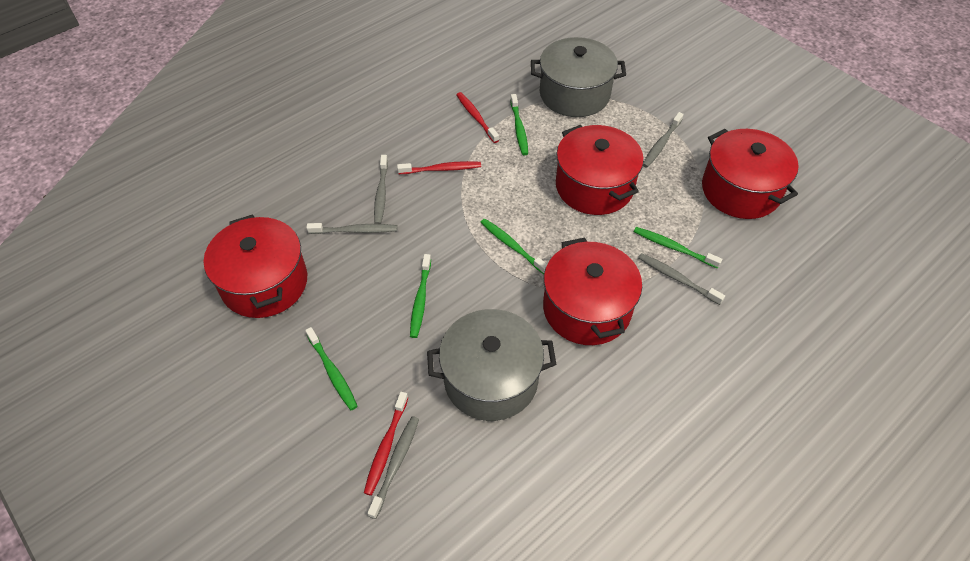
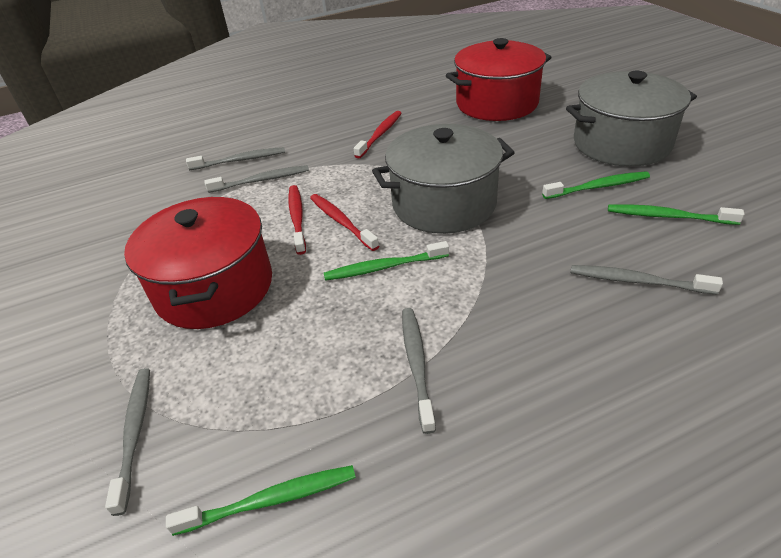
green toothbrush: [305,327,358,410] [410,254,431,338] [480,219,547,274] [510,94,528,155] [634,227,722,269] = 5 -> [166,465,356,536] [324,241,449,281] [542,171,650,199] [608,204,745,225] = 4
red pot: [204,214,307,318] [543,238,642,345] [556,125,644,215] [702,129,799,219] = 4 -> [124,197,272,329] [446,38,552,121] = 2

